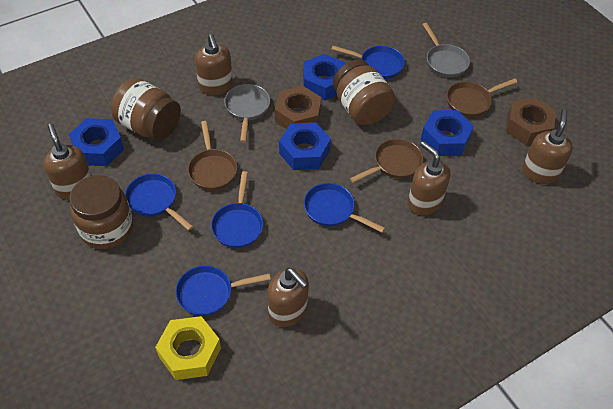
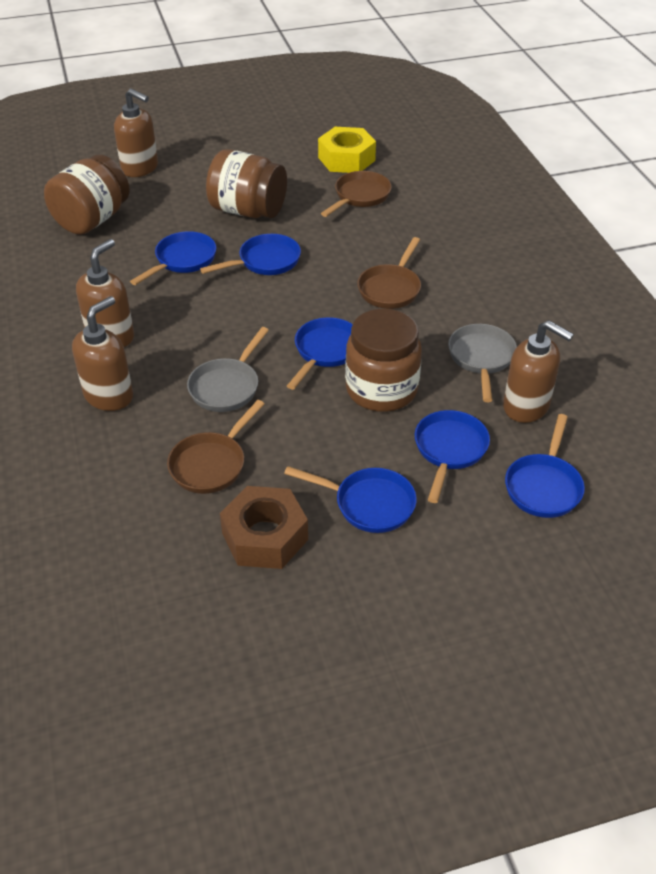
blue nut: [68,118,124,166] [279,122,331,170] [303,54,345,100] [421,110,474,156] = 4 -> none = 0
blue pan: [125,174,193,231] [176,266,271,316] [211,171,263,248] [304,183,385,233] [331,46,405,79] = 5 -> [130,231,216,285] [200,234,301,275] [284,466,417,533] [287,317,353,390] [415,410,490,503] [505,414,585,518] = 6
brown nut: [275,86,322,129] [506,97,556,145] = 2 -> [220,486,308,569] = 1
brown soap dispenser: [43,123,92,200] [195,34,233,95] [267,268,309,327] [408,141,450,215] [522,110,573,184] = 5 -> [72,296,133,411] [76,239,134,347] [114,88,158,177] [503,320,574,423] = 4

